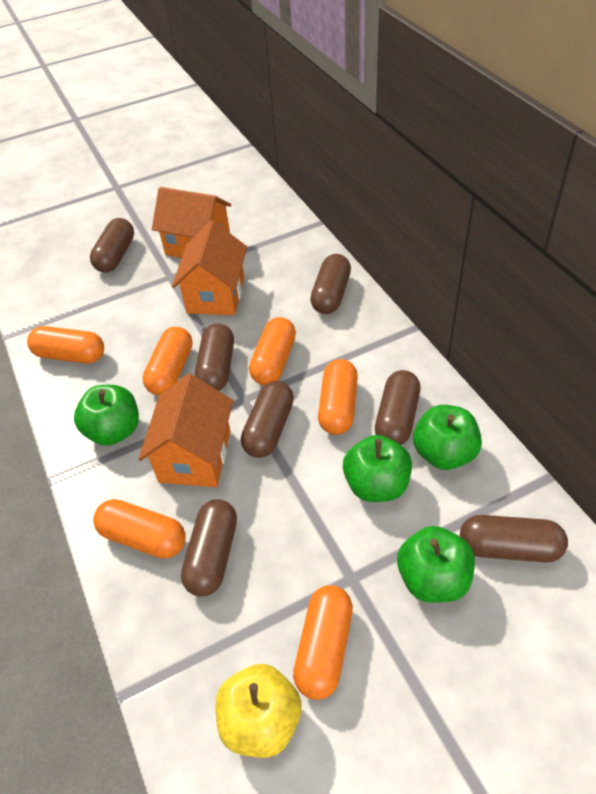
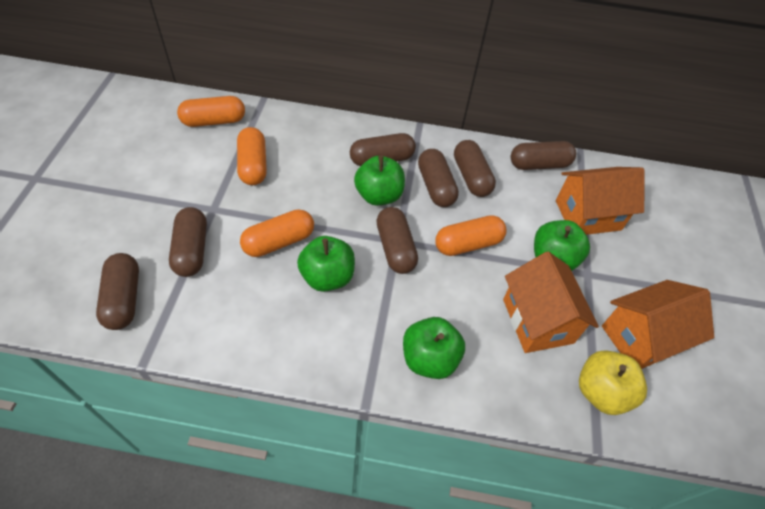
orange capsule: [27,326,104,364] [93,499,186,558] [143,327,193,395] [249,317,296,385] [293,585,353,700] [318,359,358,435] = 6 -> [177,96,245,127] [237,127,267,185] [240,209,314,257] [435,215,507,256] = 4

